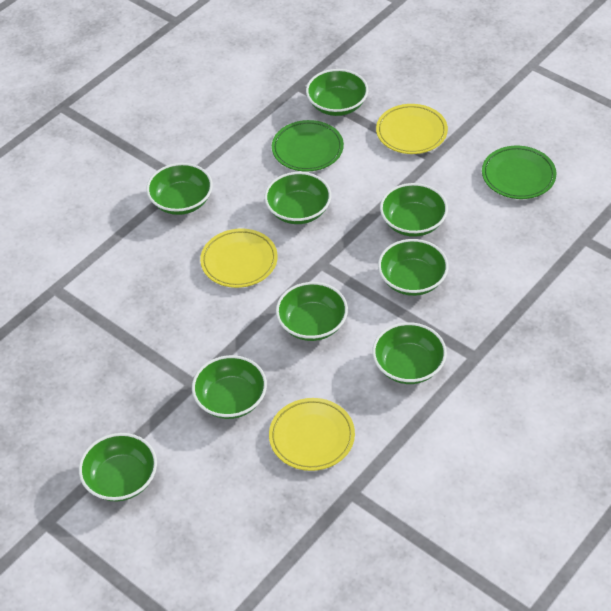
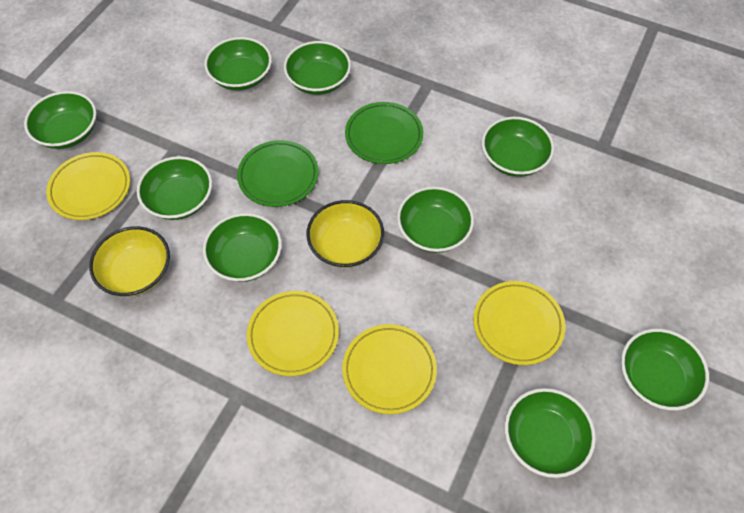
yellow bowl: none = 0 -> [89,226,170,296] [306,200,384,268] = 2
yellow plate: [200,229,278,288] [269,398,355,471] [376,104,448,154] = 3 -> [46,152,130,220] [247,291,339,376] [342,324,437,414] [473,281,565,365] = 4

